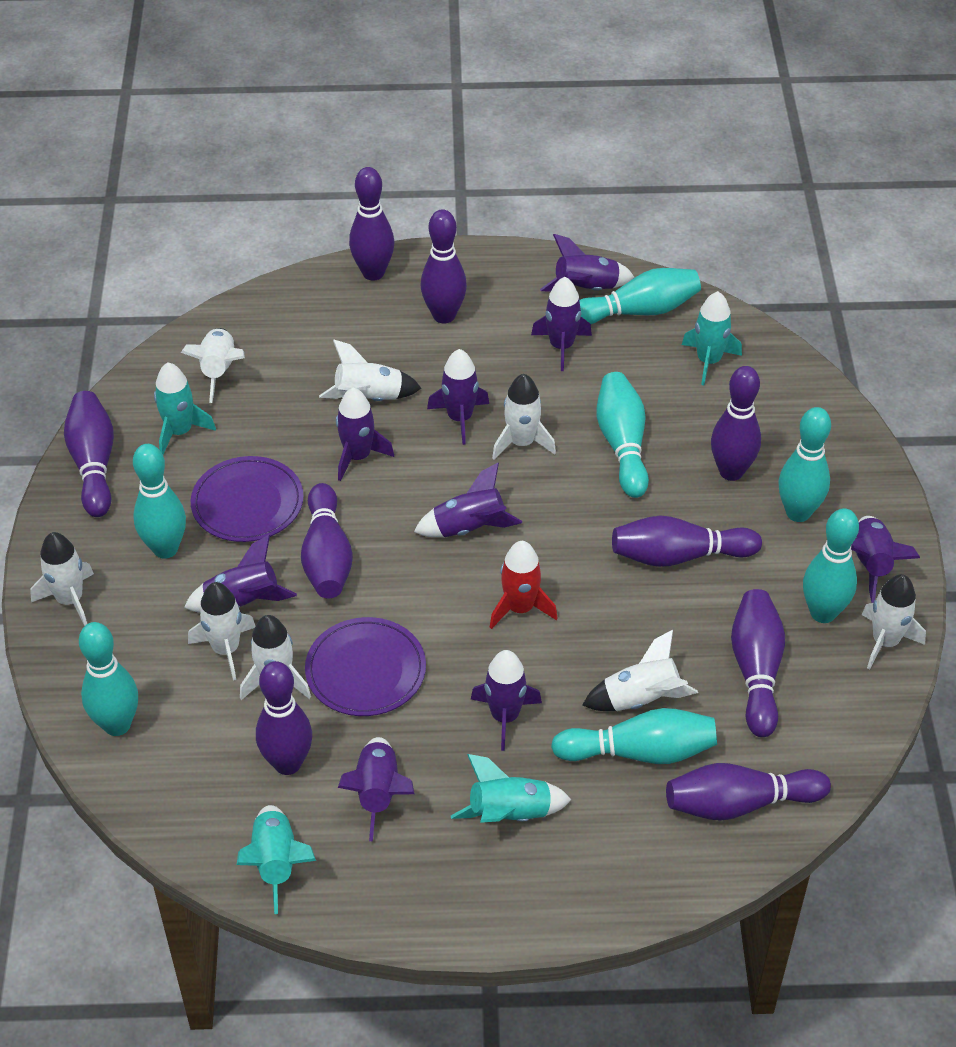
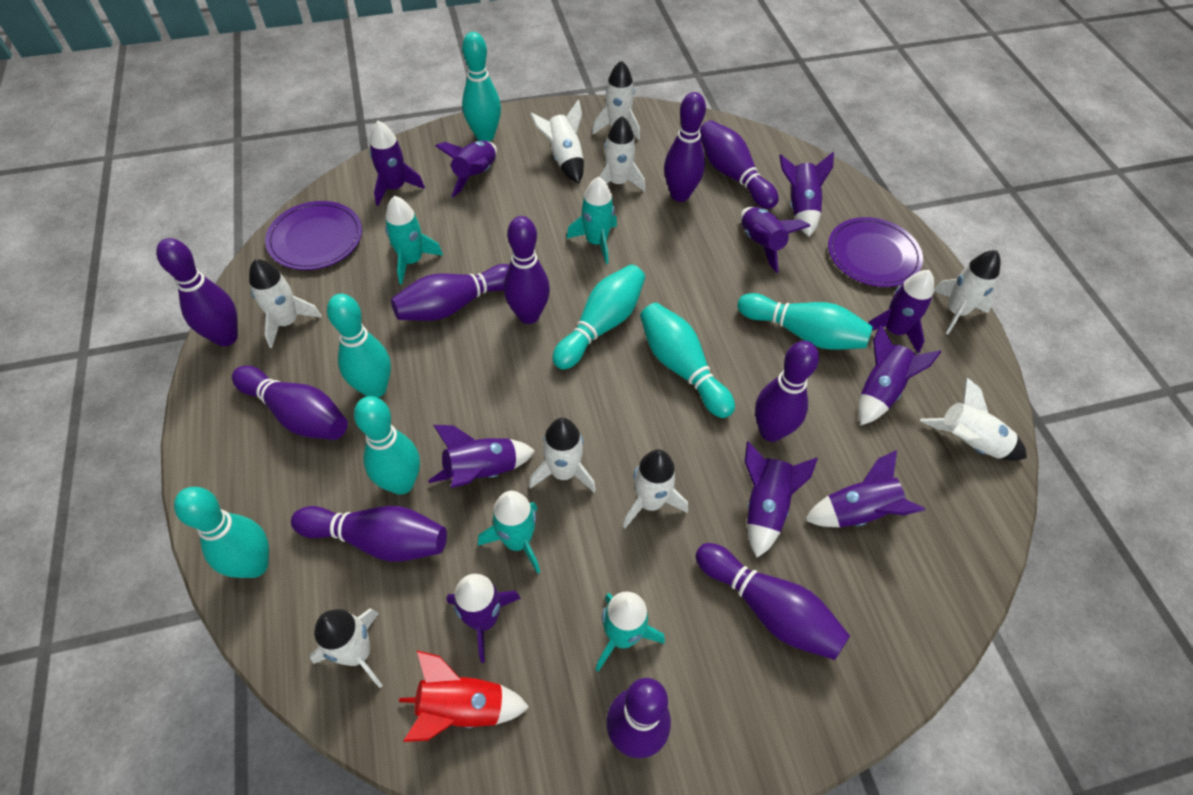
purple bowling pin: [64,391,114,517] [256,661,312,775] [301,483,353,599] [349,167,394,280] [421,209,467,323] [612,515,762,567] [666,763,831,821] [711,366,761,481] [731,589,785,737] = 9 -> [156,238,238,346] [232,365,348,440] [291,506,447,562] [391,264,509,321] [504,216,550,324] [606,678,671,758] [664,92,706,202] [696,543,850,660] [700,120,779,209] [755,341,819,442] = 10
purple rocket: [184,535,297,613] [336,388,394,481] [338,737,414,841] [414,463,522,537] [427,349,489,445] [471,650,542,751] [531,277,592,371] [540,234,634,291] [851,516,920,603] = 9 -> [370,121,425,206] [428,425,535,488] [435,140,497,197] [447,574,521,663] [741,207,810,273] [745,441,818,558] [779,152,834,237] [805,450,926,528] [858,324,941,425] [868,270,934,354] = 10
white rocket: [30,532,94,626] [181,328,245,403] [188,582,255,681] [240,615,311,700] [319,339,422,401] [492,374,556,459] [583,630,698,711] [862,574,926,669] = 8 -> [249,259,322,348] [310,609,383,688] [529,418,596,492] [530,100,584,184] [592,60,640,140] [599,116,645,192] [623,449,688,528] [920,377,1027,461] [934,250,1001,334] = 9

